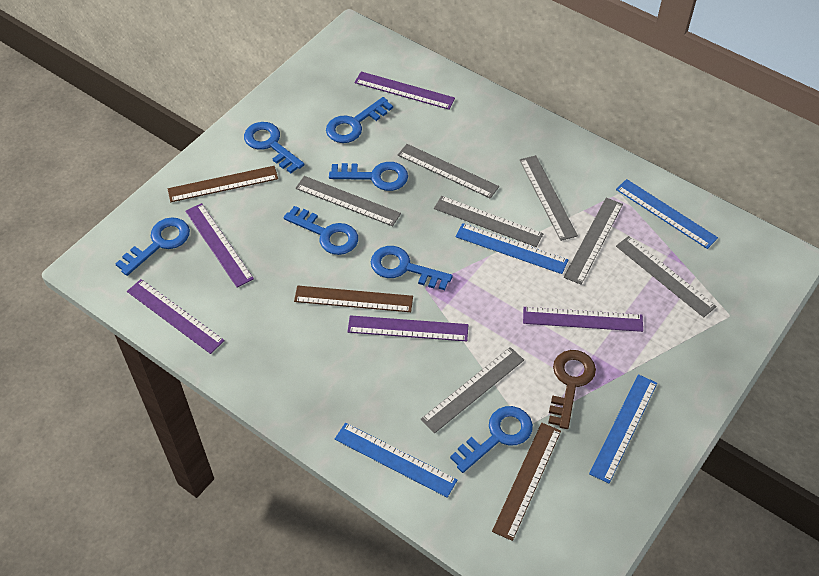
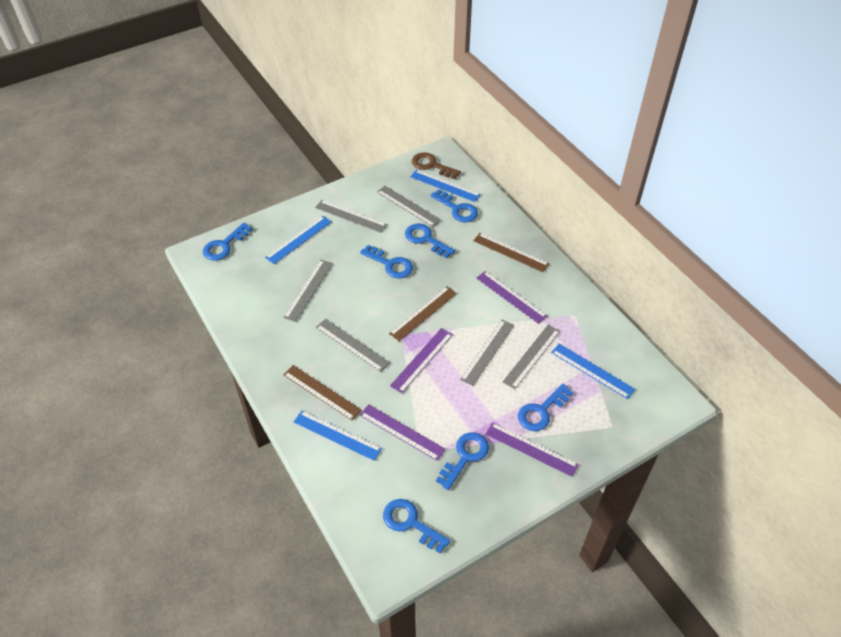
grey ruler: [295,176,401,226] [398,144,499,199] [420,347,524,433] [434,196,543,247] [520,155,578,241] [564,198,623,285] [616,236,717,317] = 7 -> [283,260,333,322] [315,200,387,233] [316,319,390,372] [377,186,441,227] [460,320,514,386] [503,325,560,389] = 6
purple ruler: [127,279,225,354] [185,203,254,288] [347,315,468,341] [355,72,455,110] [523,307,643,332] = 5 -> [360,404,446,461] [390,328,453,393] [476,271,547,324] [486,422,579,477] = 4

